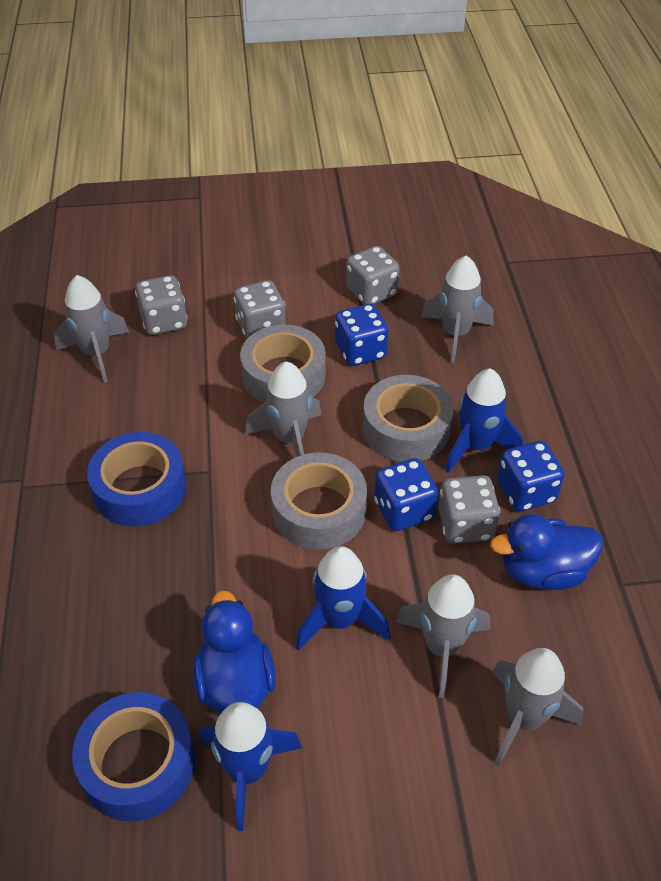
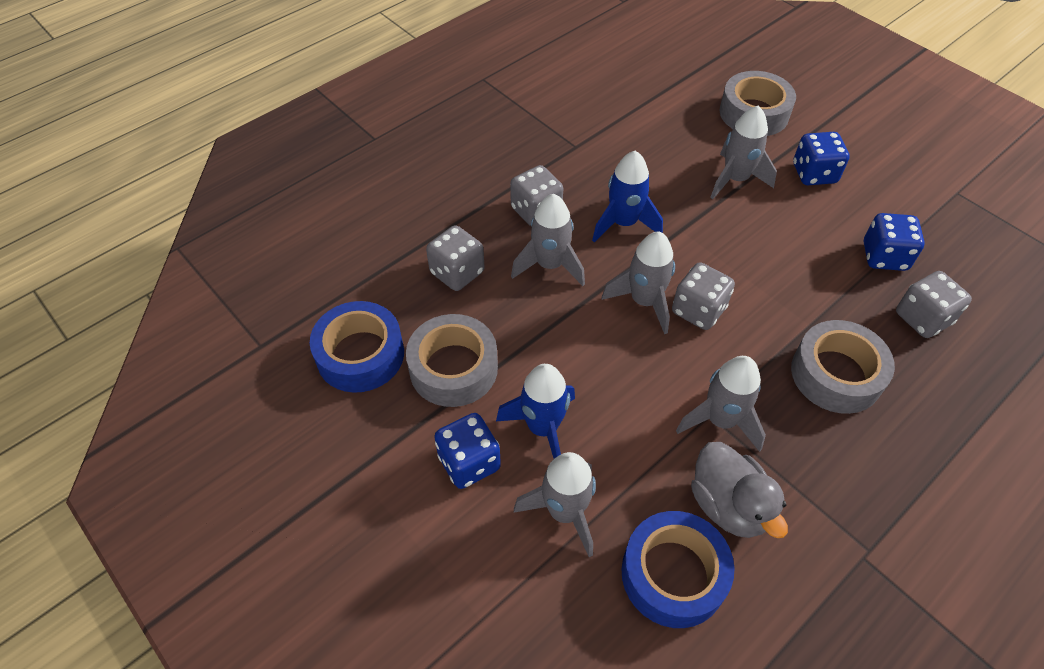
blue duck: [193,590,276,714] [490,514,603,590] = 2 -> none = 0
blue rocket: [200,702,302,831] [296,546,390,651] [445,368,523,473] = 3 -> [496,364,575,459] [592,151,663,243] = 2
grey duck: none = 0 -> [691,442,788,538] = 1

